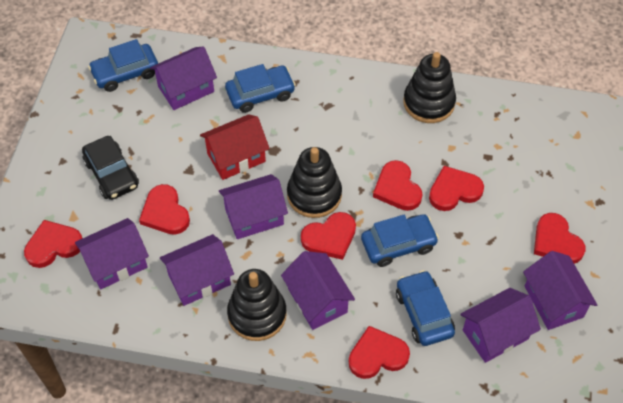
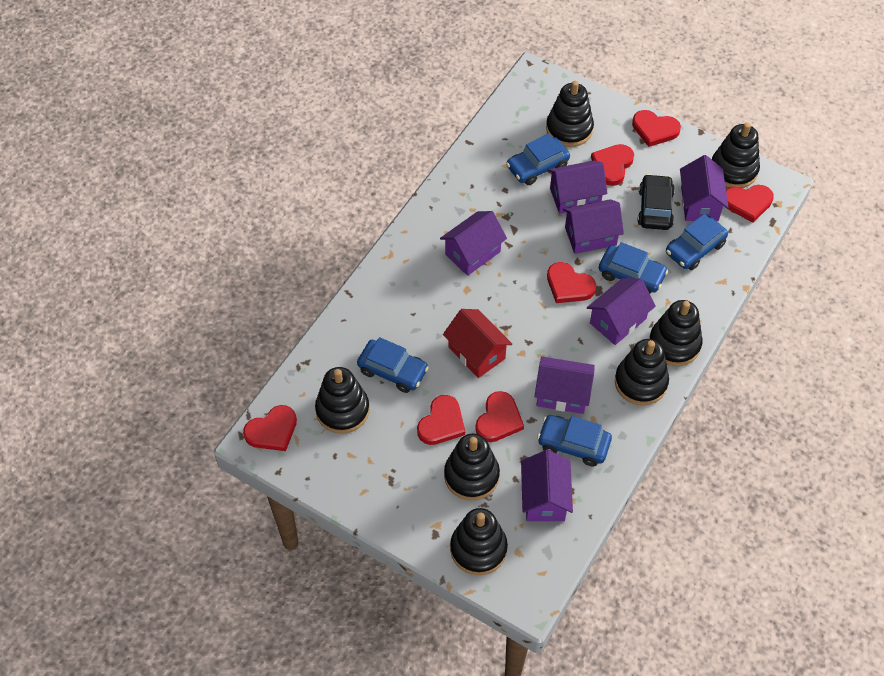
black stacking toy: [227,269,287,341] [287,147,342,218] [403,52,456,123] = 3 -> [315,367,369,434] [444,433,500,501] [450,508,508,575] [546,81,594,147] [615,339,669,405] [649,300,702,366] [712,122,760,188] = 7
blue car: [88,39,158,92] [225,64,296,113] [361,214,439,267] [396,270,455,346] = 4 -> [357,337,429,393] [506,134,570,185] [537,415,612,467] [599,242,668,294] [666,214,728,270] = 5

